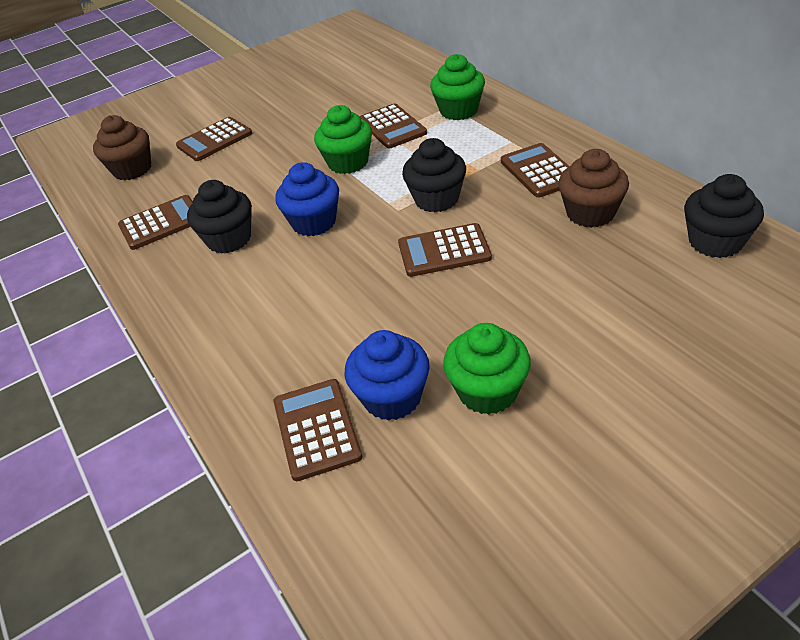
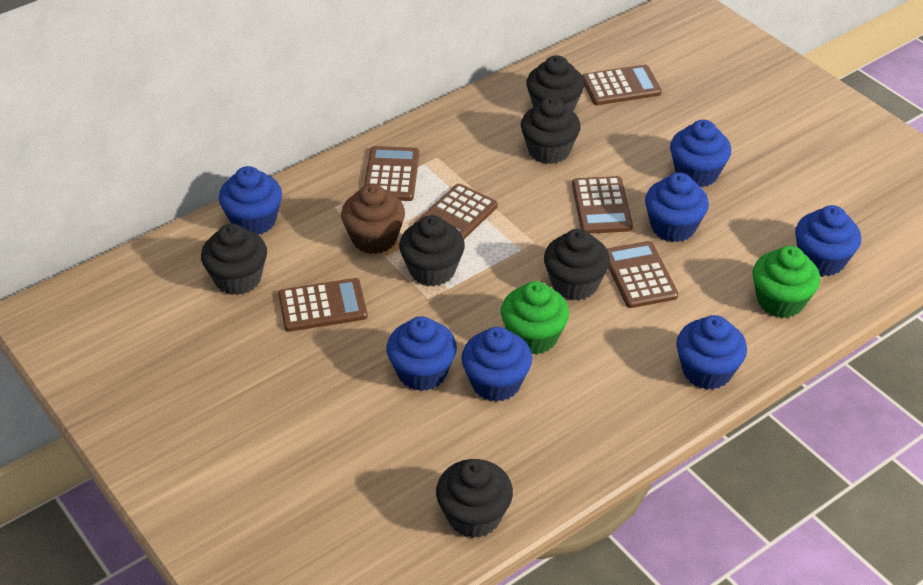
black cupcake: [187,180,252,254] [402,138,466,212] [684,174,764,258] = 3 -> [201,224,267,295] [399,215,465,286] [436,459,513,538] [521,97,581,164] [526,55,584,112] [544,229,610,300] = 6
blue cupcake: [275,162,339,236] [345,330,430,421] = 2 -> [219,166,282,235] [387,316,457,391] [461,327,532,402] [645,172,709,242] [670,120,731,187] [676,315,747,390] [795,205,861,276] = 7
brown cupcake: [93,115,151,180] [558,149,629,228] = 2 -> [341,184,405,254] = 1
green cupcake: [314,105,372,174] [430,54,485,120] [443,323,531,415] = 3 -> [501,281,569,355] [752,246,820,318] = 2

